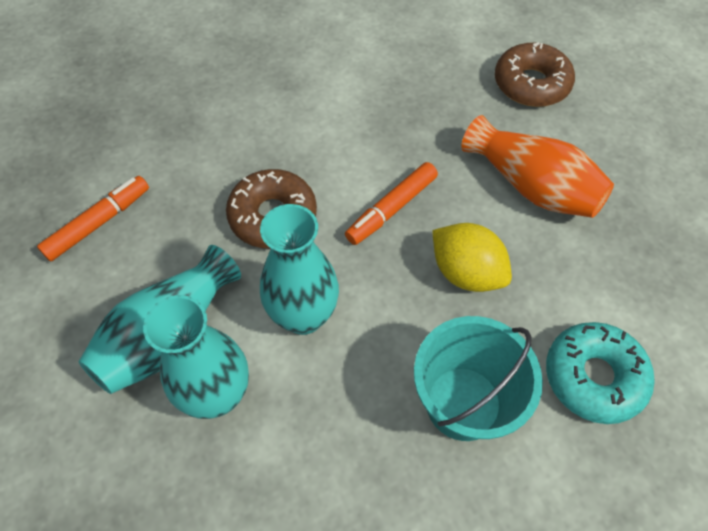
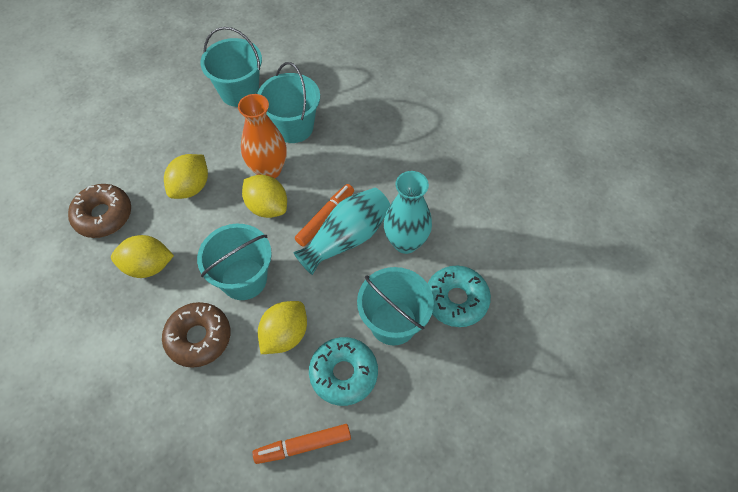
turquoise bucket: [414,316,543,441] = 1 -> [197,224,272,300] [201,27,262,107] [257,62,320,143] [357,267,434,346] = 4
turquoise donut: [546,322,654,424] = 1 -> [309,337,378,406] [428,266,491,327] = 2
turquoise vase: [79,245,241,394] [143,295,249,419] [260,204,339,335] = 3 -> [293,188,390,275] [384,171,432,254] = 2
yellow lemon: [432,223,512,292] = 1 -> [111,235,174,278] [164,154,208,199] [242,175,287,218] [258,301,307,354] = 4

